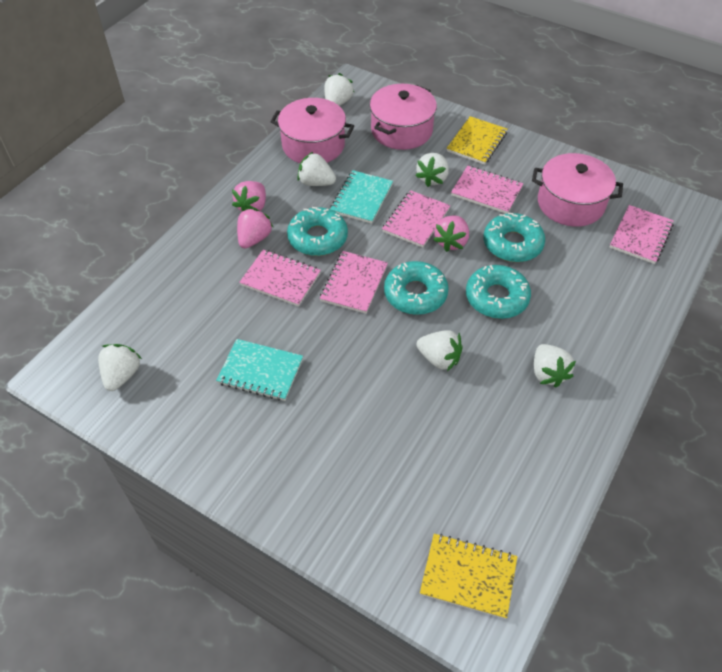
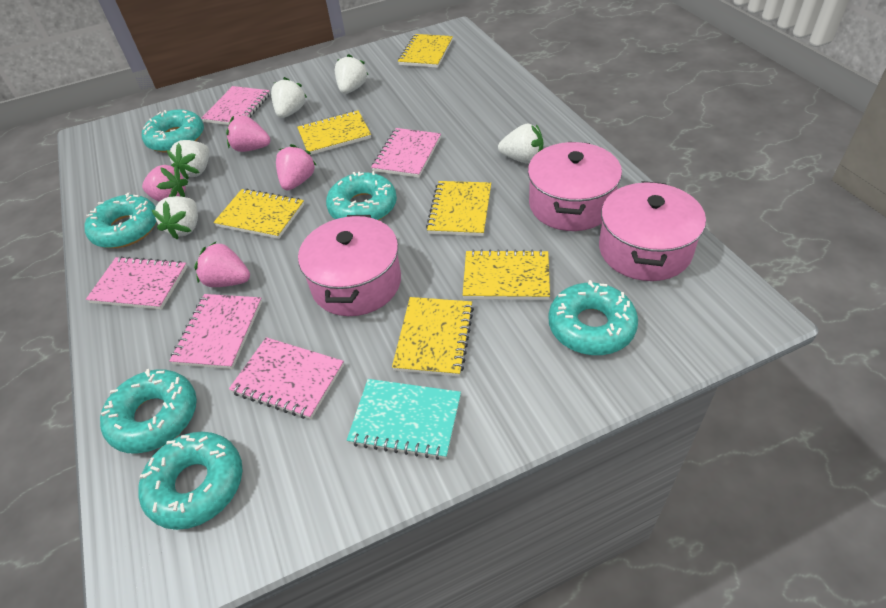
pink strawberry: [232,181,266,212] [237,208,273,248] [433,215,469,252] = 3 -> [142,165,188,202] [194,242,250,287] [226,115,270,152] [276,144,316,190] = 4
turquoise donut: [287,207,348,256] [384,261,449,315] [466,265,531,319] [484,213,545,262] = 4 -> [84,193,157,248] [100,369,197,454] [138,432,243,530] [142,109,204,153] [326,171,397,220] [548,280,638,355] = 6
turquoise notebook: [216,339,303,401] [330,170,393,224] = 2 -> [347,379,461,460] = 1
white strawberry: [98,344,142,391] [297,152,336,186] [325,73,354,106] [415,153,449,187] [416,330,463,371] [534,344,576,388] = 6 -> [152,196,198,240] [167,140,209,180] [271,77,307,118] [335,54,368,94] [498,123,543,164] = 5
yellow notebook: [420,534,517,619] [447,116,507,165] = 2 -> [214,188,304,239] [297,111,371,155] [392,297,474,377] [398,34,453,68] [426,181,491,236] [463,249,550,300] = 6

